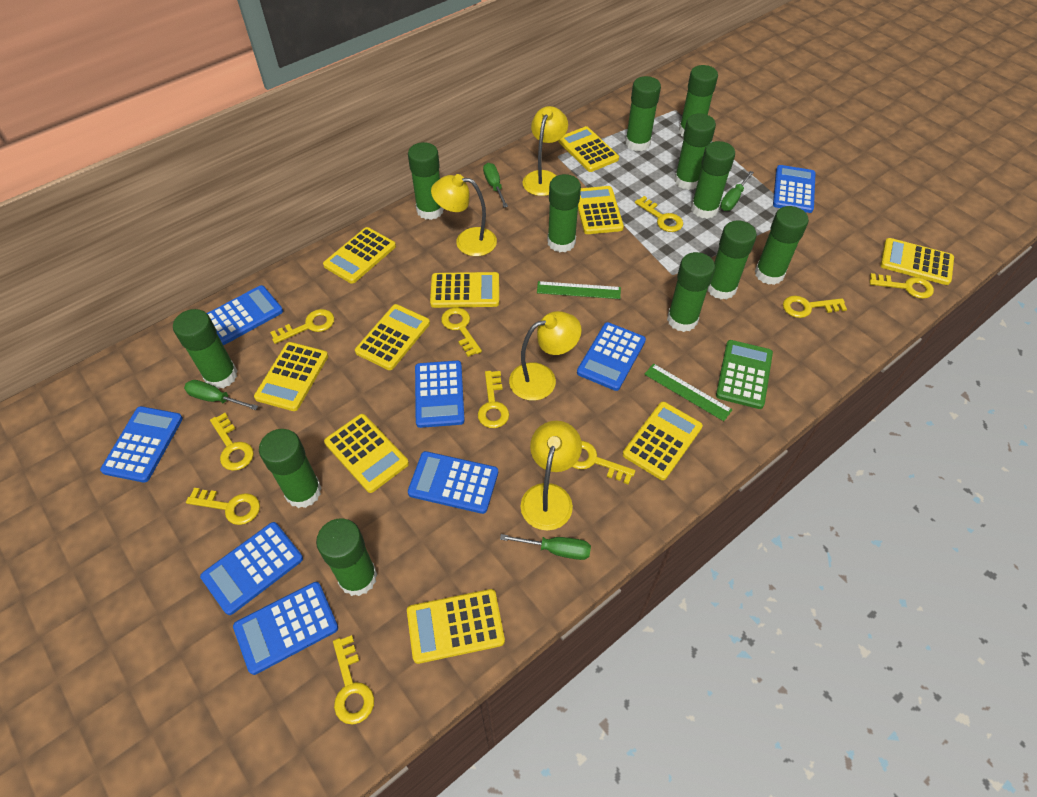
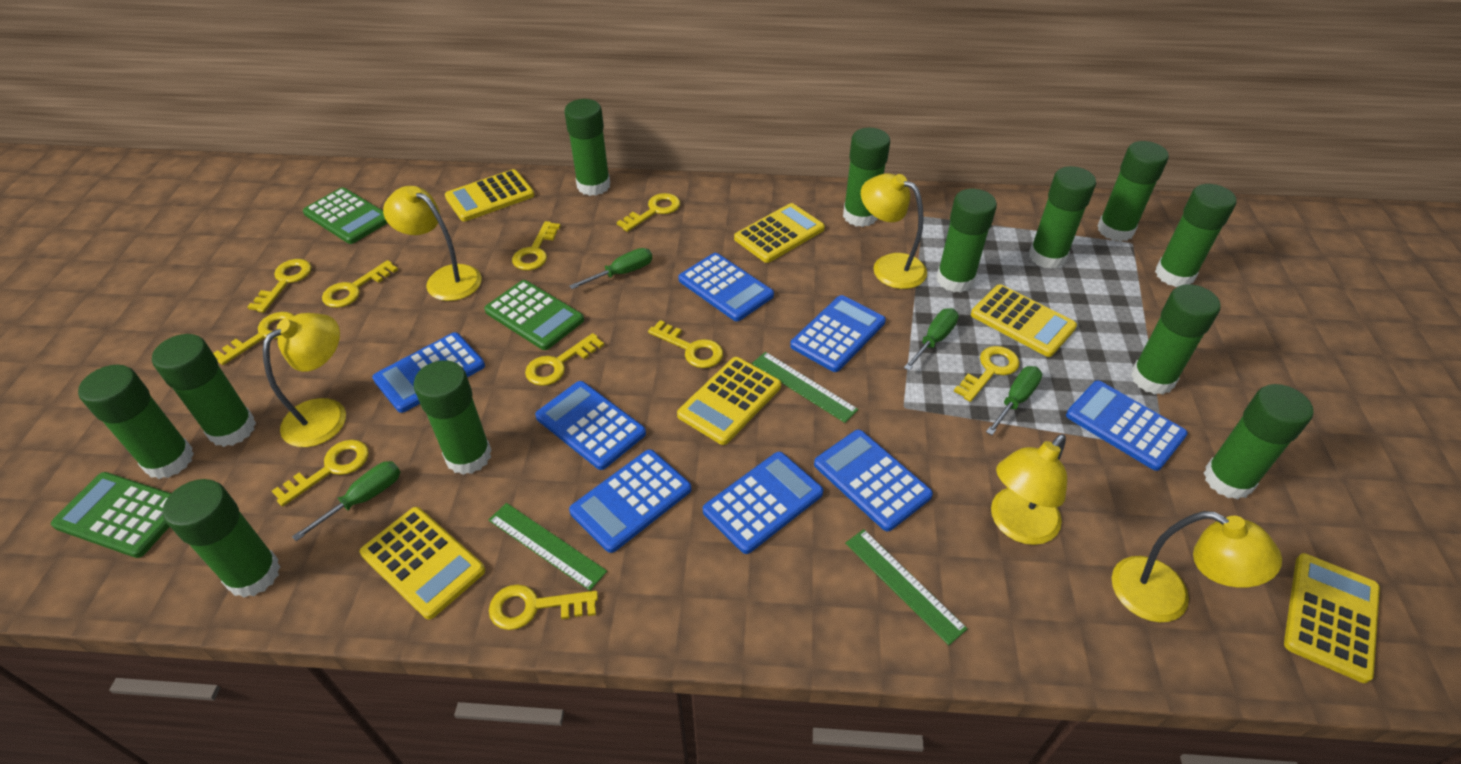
green calculator: [716,340,773,409] = 1 -> [51,472,171,558] [303,187,387,244] [484,280,584,350] = 3
green ruler: [537,281,621,299] [644,363,733,421] = 2 -> [489,503,607,591] [752,352,858,423] [845,529,968,645] = 3
yellow calculator: [254,342,328,411] [323,227,396,284] [324,414,409,493] [355,304,430,370] [407,589,505,664] [430,272,499,308] [558,126,619,172] [578,186,624,234] [623,402,703,480] [880,238,954,285] = 10 -> [360,507,485,620] [445,169,534,221] [677,357,781,445] [734,203,825,263] [971,284,1077,357] [1284,553,1380,683] = 6
yellow lamp: [431,174,497,256] [509,311,582,401] [521,421,582,531] [523,106,568,196] = 4 -> [263,313,346,447] [383,186,482,301] [861,173,927,289] [991,434,1067,545] [1112,511,1282,622] = 5

